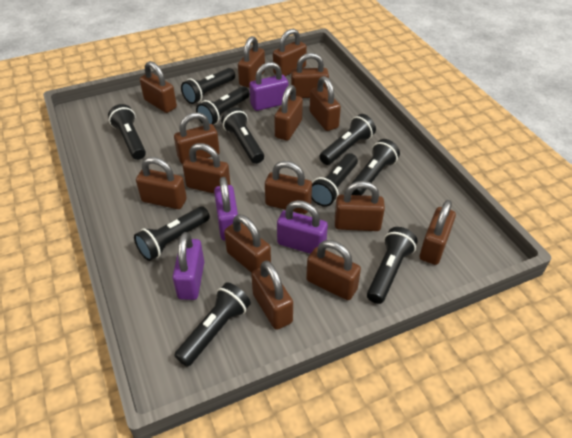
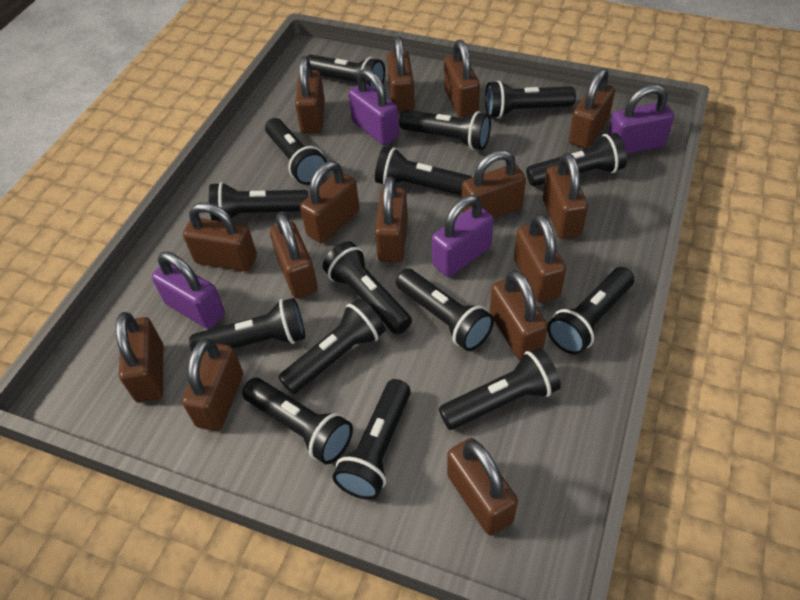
black flashlight: [108,104,146,160] [134,206,210,261] [174,282,251,367] [181,68,235,104] [196,86,249,125] [221,107,264,164] [311,153,358,207] [319,114,376,165] [351,139,400,195] [367,227,418,304] = 10 -> [189,298,305,351] [209,182,309,221] [242,378,353,464] [265,118,327,185] [278,298,386,394] [306,55,385,90] [323,241,412,335] [333,379,411,500] [375,147,473,195] [396,269,494,351] [399,110,491,150] [439,348,561,430] [485,80,576,119] [526,133,627,186] [547,267,634,355] = 15

